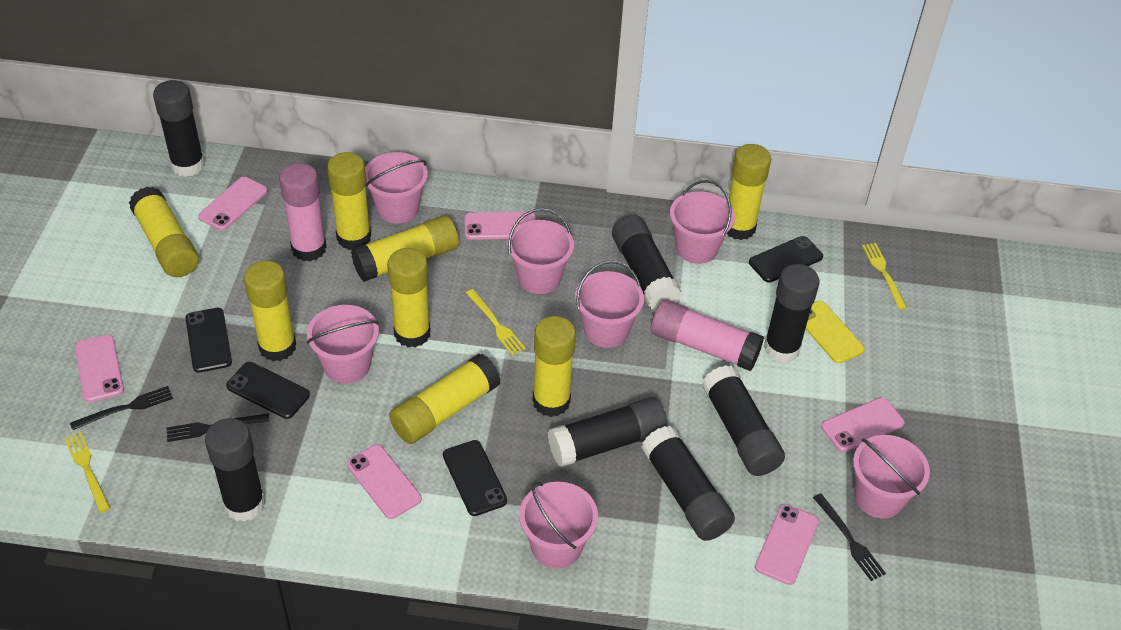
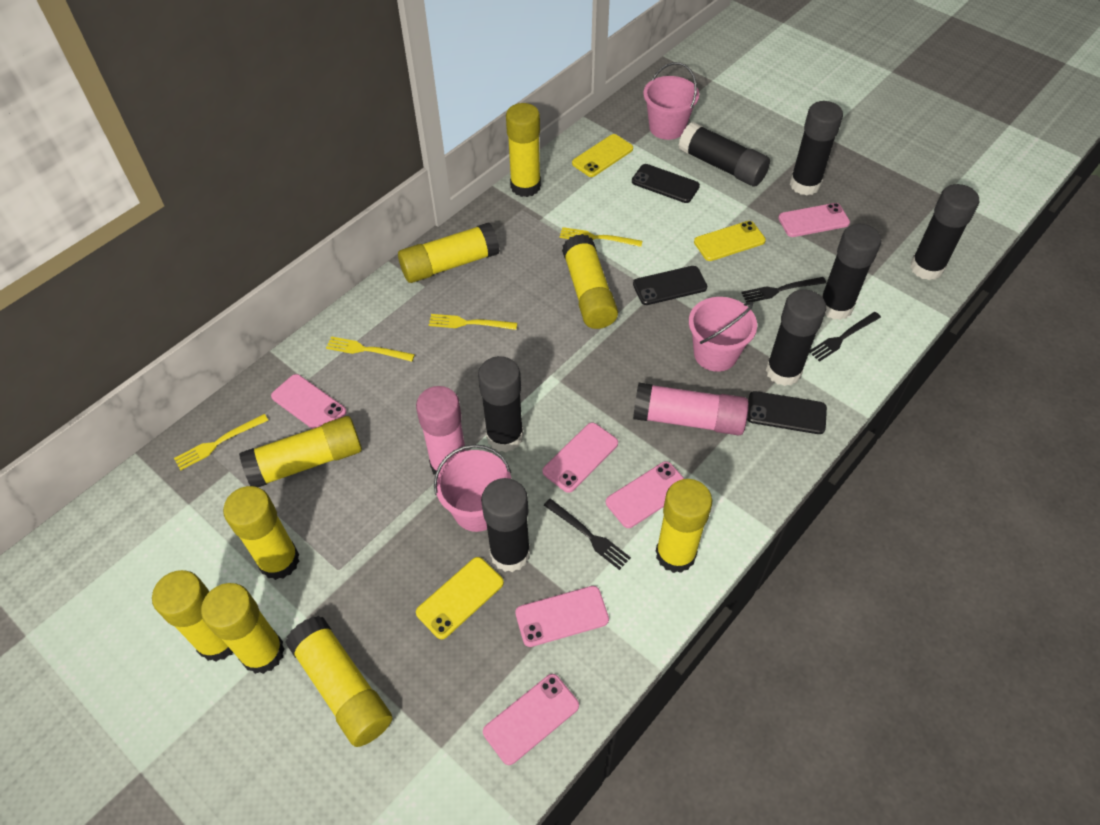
black phone: [186,308,232,373] [226,362,310,419] [443,440,507,516] [749,236,823,283] = 4 -> [632,164,700,203] [633,266,707,305] [747,391,827,434] = 3
pink bucket: [307,305,379,384] [365,152,428,223] [507,208,574,294] [519,482,598,569] [575,260,644,348] [670,180,735,264] [853,435,930,519] = 7 -> [434,444,511,532] [643,62,699,140] [689,297,757,372] = 3
yellow fork: [64,432,110,513] [466,289,526,356] [862,243,907,309] = 3 -> [174,414,268,470] [326,336,415,362] [429,314,517,330] [559,227,642,247] = 4
yellow glue stick: [129,187,199,277] [244,261,296,361] [327,152,371,250] [351,215,459,282] [387,248,430,348] [389,354,501,444] [532,316,576,417] [727,144,771,240] = 8 -> [152,570,233,662] [201,583,285,674] [223,486,300,580] [239,416,362,487] [285,616,392,747] [398,223,500,283] [506,103,541,197] [562,234,618,329] [656,479,712,573] = 9
yellow phone: [806,301,865,364] = 1 -> [416,557,504,639] [572,134,633,177] [694,221,766,261] = 3

